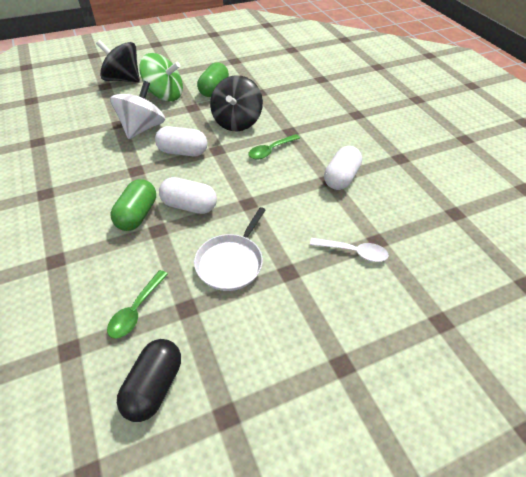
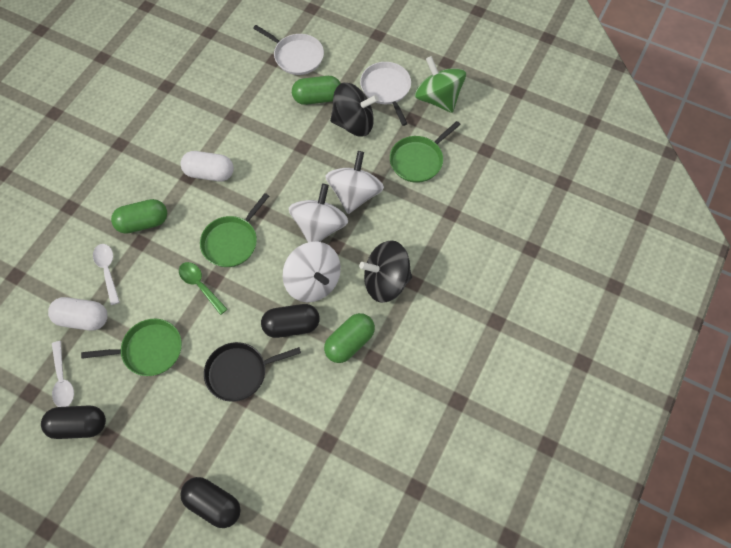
black capsule: [117,339,181,422] = 1 -> [41,405,106,439] [180,477,241,528] [261,304,320,338] = 3
black pan: none = 0 -> [204,342,301,402] = 1
green capsule: [111,179,156,231] [197,62,229,97] = 2 -> [111,199,167,234] [292,76,341,105] [324,313,375,363] = 3
green pan: none = 0 -> [81,319,182,376] [200,193,269,267] [390,121,461,183] = 3
green spoon: [107,270,168,339] [248,134,300,159] = 2 -> [179,262,227,315] = 1
white capsule: [155,126,207,156] [159,177,217,214] [324,146,362,190] = 3 -> [48,297,108,331] [180,151,234,182] = 2
white pan: [194,207,265,291] = 1 -> [253,25,324,75] [360,62,411,126] = 2
white spinning top: [110,81,165,139] = 1 -> [283,242,341,302] [289,184,348,242] [325,151,384,214] = 3
white spoon: [310,238,389,262] = 1 -> [52,341,74,407] [93,244,120,305] = 2

